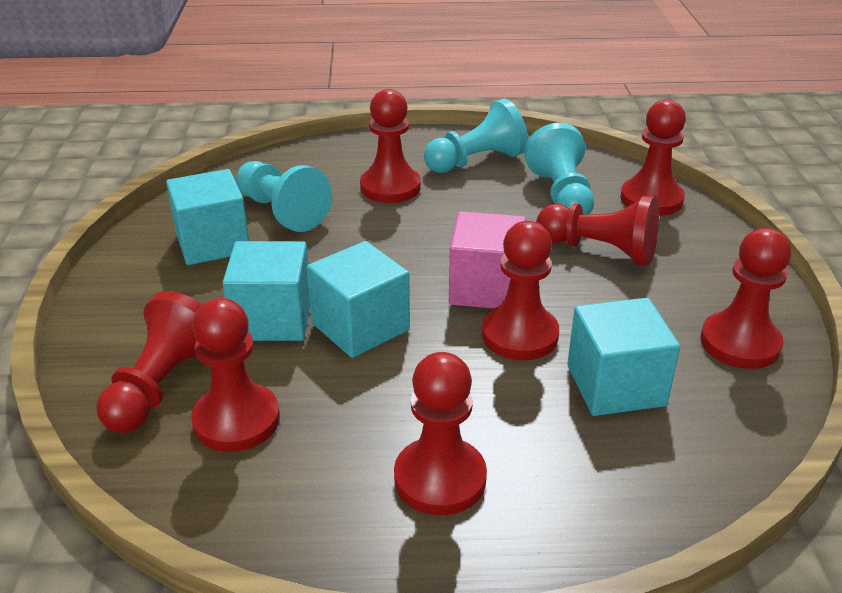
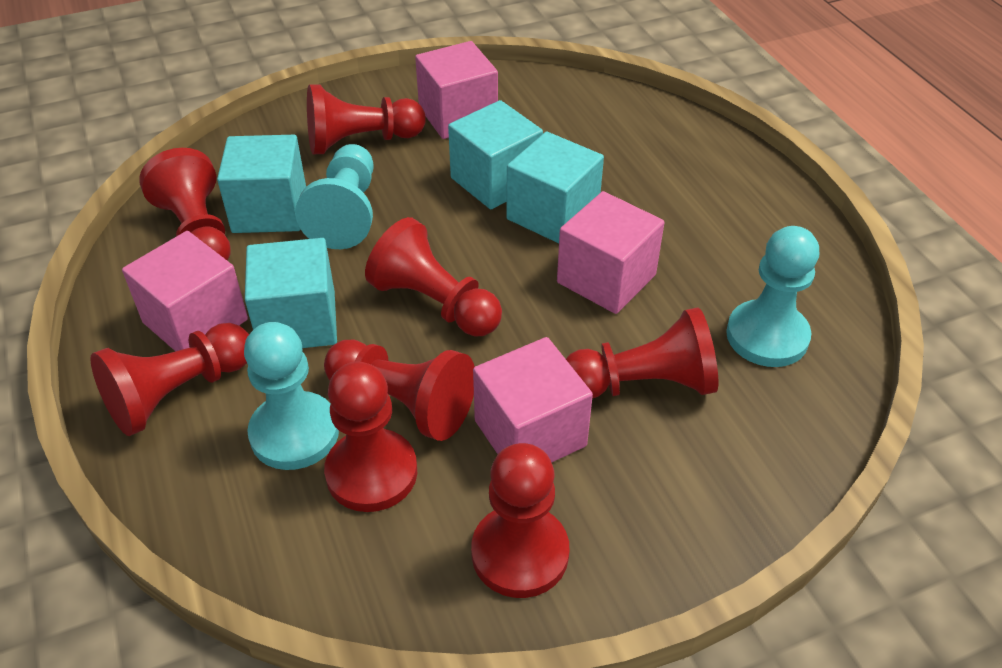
pink cube: [449,211,526,309] = 1 -> [122,231,248,351] [415,41,498,139] [473,337,593,463] [557,191,665,314] = 4

